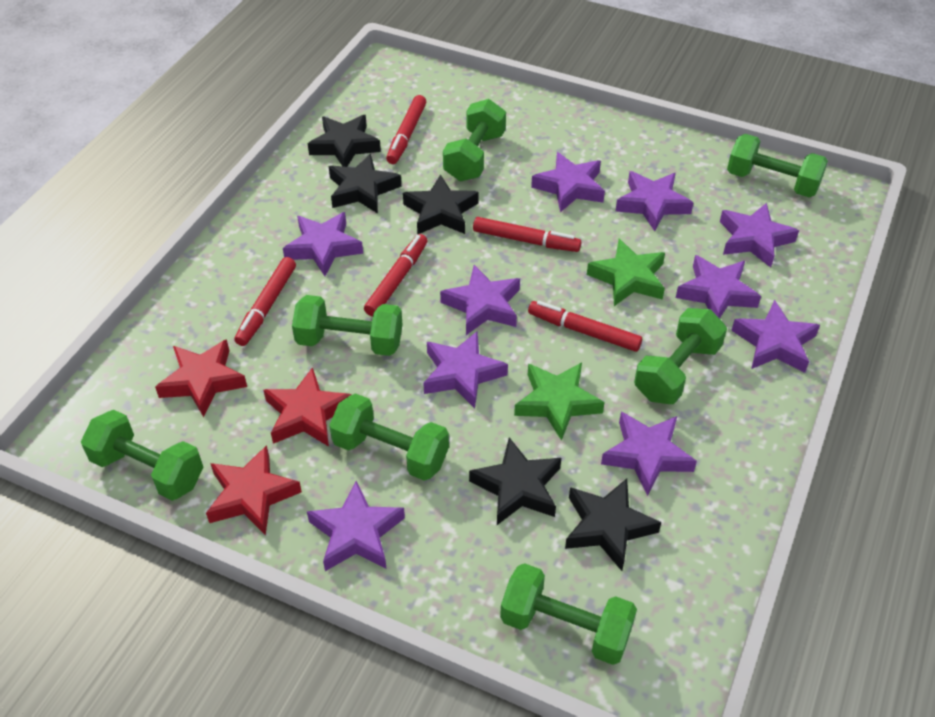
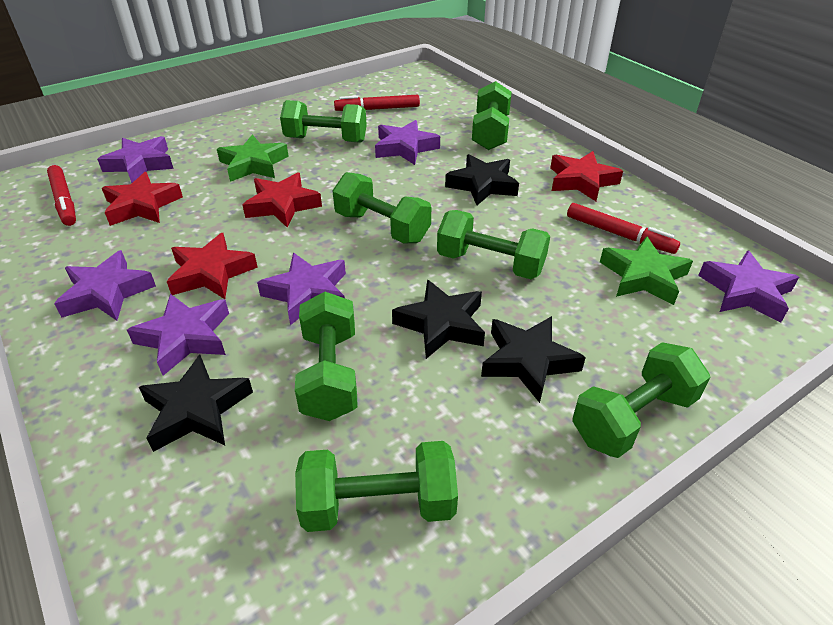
black star: [308,115,381,167] [329,154,401,214] [403,174,478,235] [469,437,561,525] [565,479,661,571] = 5 -> [139,354,253,452] [392,279,485,359] [445,154,519,205] [481,316,586,403] = 4
purple star: [283,212,363,276] [307,481,405,571] [423,331,508,408] [440,265,520,335] [531,152,605,212] [601,412,697,496] [615,171,694,231] [676,255,761,319] [720,203,799,267] [731,300,820,373] = 10 -> [54,250,156,321] [97,136,174,183] [127,294,229,376] [257,253,346,325] [375,120,440,165] [698,250,799,323] = 6
red marker: [234,257,296,346] [364,234,427,316] [386,95,426,164] [473,217,581,252] [528,301,642,352] = 5 -> [47,165,76,226] [334,95,420,111] [567,203,680,254] = 3
red star: [155,339,247,417] [206,445,302,535] [263,367,352,447] = 3 -> [102,172,183,226] [167,233,258,299] [243,172,322,228] [550,151,623,201] = 4

